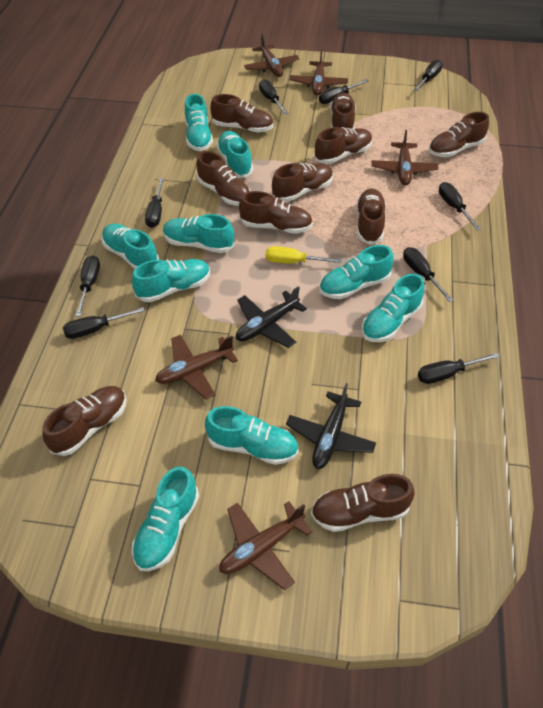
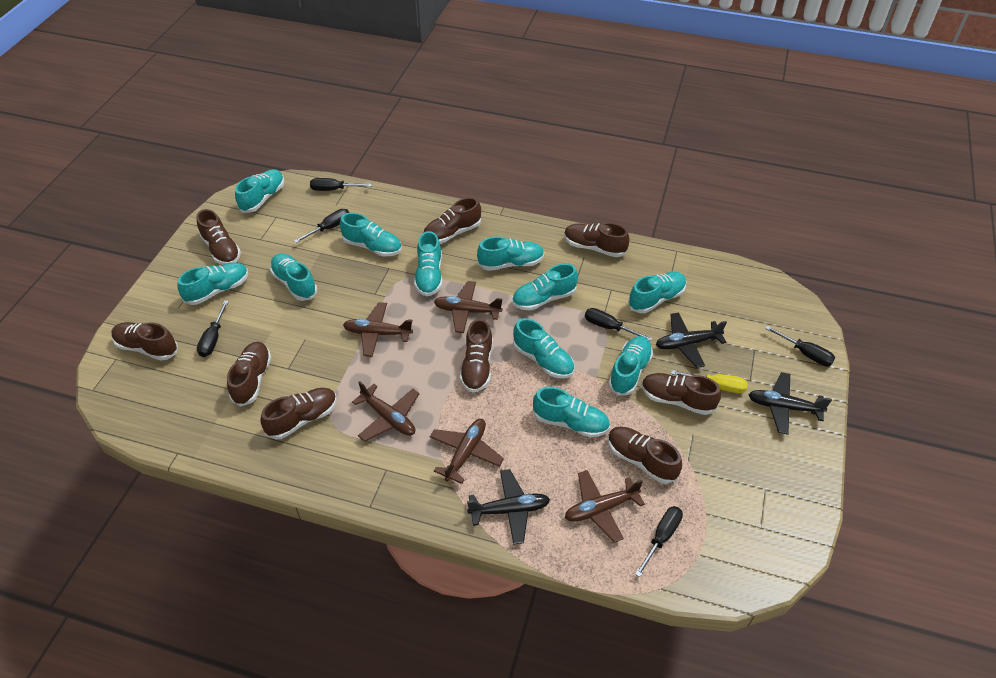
black plane: [236,286,307,348] [286,383,376,469] = 2 -> [467,469,550,545] [656,312,727,368] [749,372,832,435] = 3
black screwdriver: [63,307,145,339] [75,255,100,317] [145,178,164,228] [259,79,289,115] [319,79,369,104] [403,247,453,302] [413,60,443,92] [418,353,499,384] [439,182,481,231] = 9 -> [197,300,229,357] [294,209,350,243] [310,178,372,191] [585,308,652,341] [635,506,683,577] [765,325,835,366] = 6
brown shoe: [42,386,126,456] [196,151,251,206] [210,94,274,132] [239,191,313,234] [272,163,333,202] [311,474,415,532] [314,127,373,164] [330,93,356,129] [356,188,386,245] [429,112,489,157] = 10 -> [111,322,178,361] [196,209,241,265] [227,342,271,407] [260,388,337,439] [423,197,481,244] [460,318,493,393] [564,222,629,257] [608,427,682,484] [641,373,721,415] = 9
turquoise shoe: [102,224,159,269] [132,259,210,302] [132,466,199,571] [163,214,234,253] [185,94,213,151] [205,406,299,465] [216,131,253,178] [319,245,394,299] [362,274,424,342] = 9 -> [177,263,248,305] [235,169,284,213] [270,254,317,301] [340,213,402,256] [414,231,442,296] [477,237,544,271] [512,263,578,311] [513,318,574,378] [533,387,610,438] [608,336,653,395] [628,272,686,313] = 11

